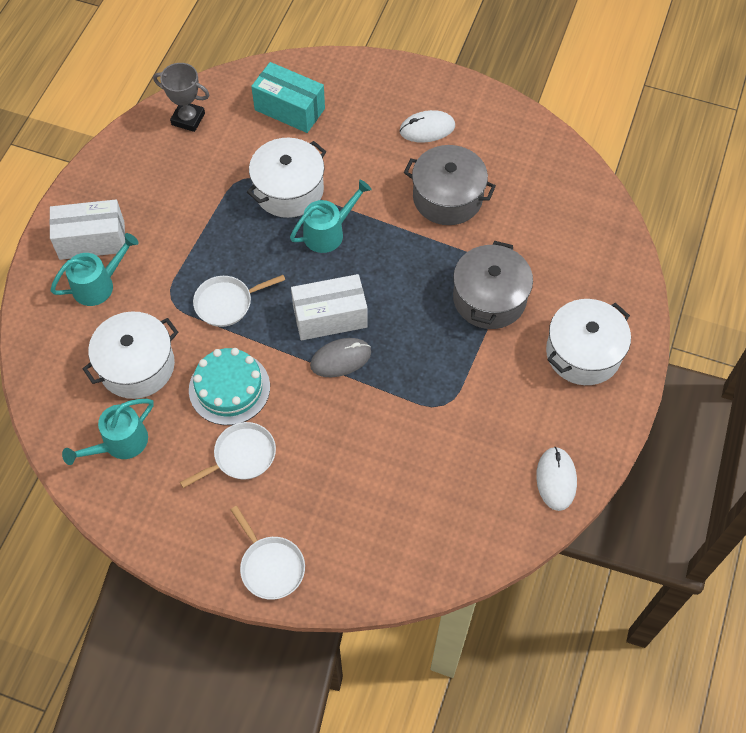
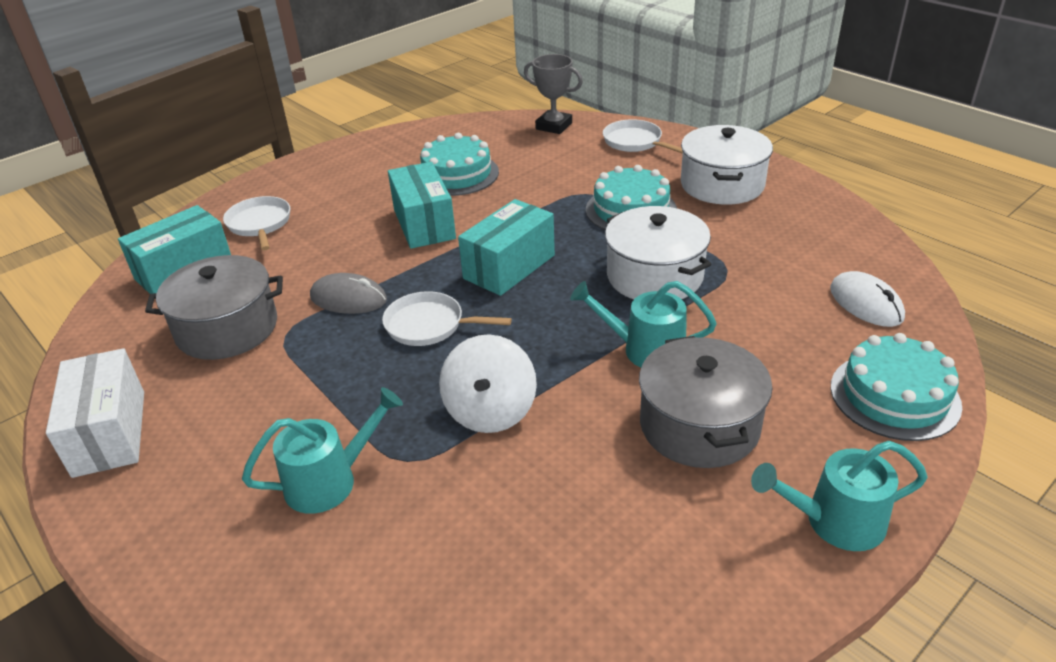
turquoise box: [251,62,325,133] = 1 -> [118,205,231,294] [388,162,456,249] [458,199,555,296] = 3
turquoise cake: [189,348,270,425] = 1 -> [420,133,499,196] [586,165,677,230] [831,333,962,441] = 3
white box: [49,199,125,260] [291,274,368,340] = 2 -> [46,348,144,478] = 1
white mouse: [400,110,455,142] [536,447,577,511] = 2 -> [830,271,905,327] = 1
white pot: [83,311,178,399] [247,137,326,218] [546,299,631,385] = 3 -> [605,206,711,299] [681,125,773,205] = 2
white spinning top: none = 0 -> [439,334,537,433] = 1

